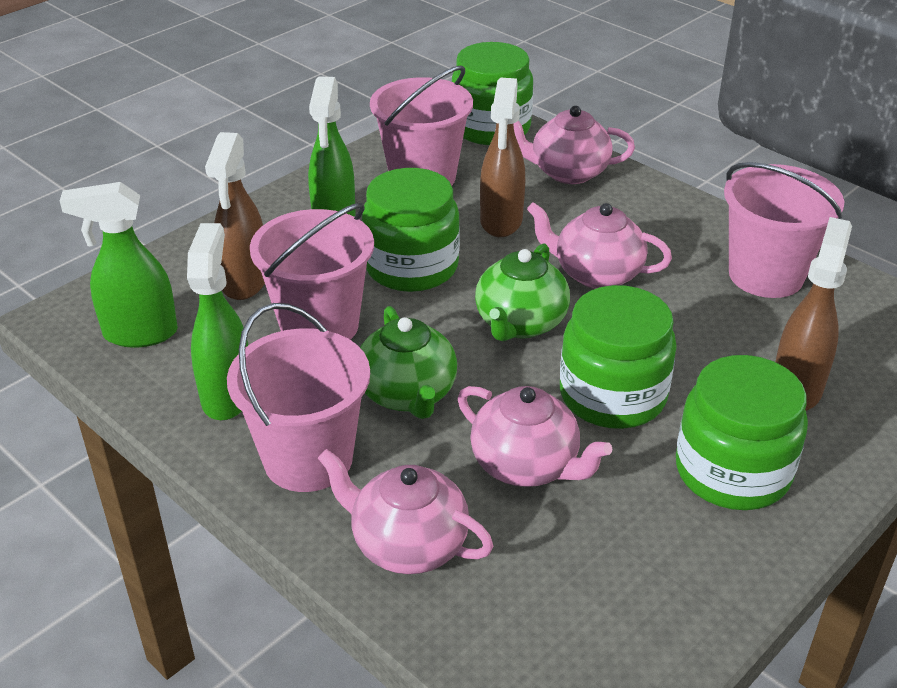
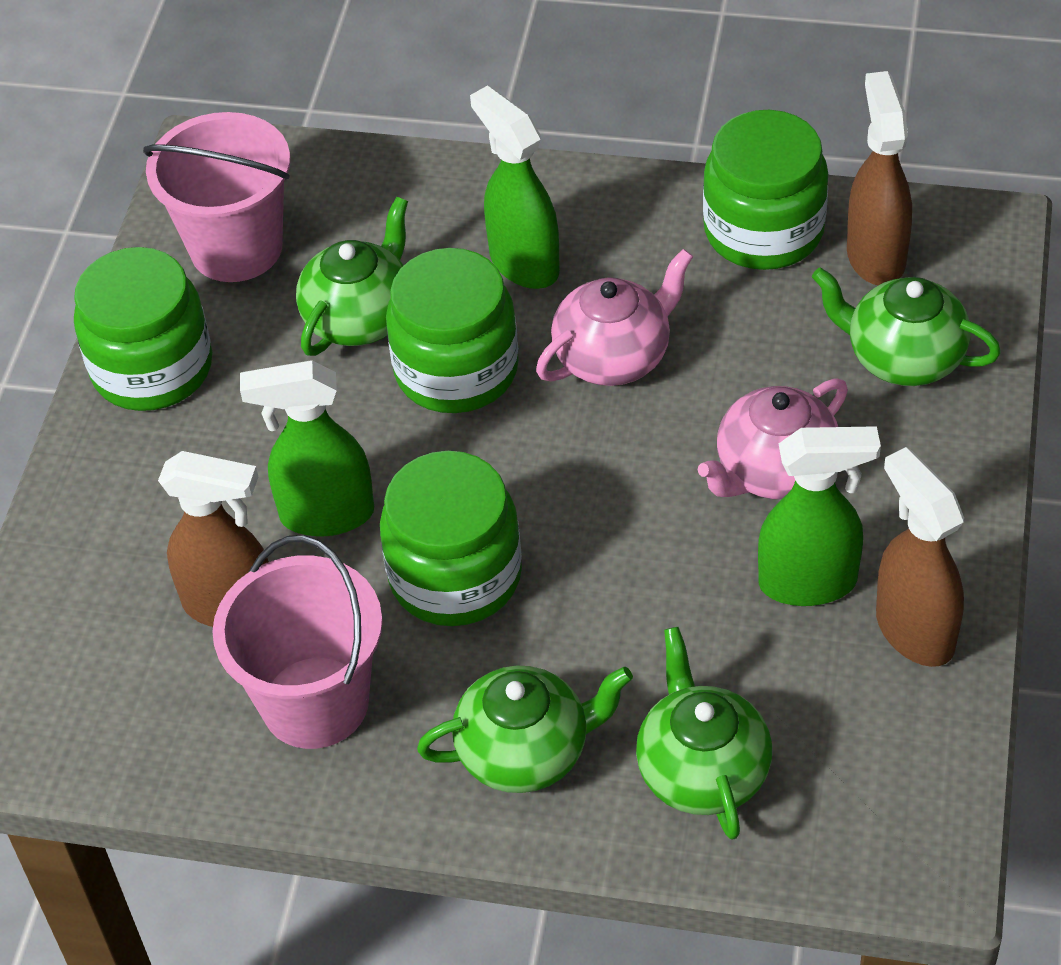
green teapot: [360,306,457,419] [475,243,570,341] = 2 -> [296,197,408,356] [417,666,633,793] [636,627,772,840] [812,267,1001,386] = 4
pink bucket: [227,303,370,492] [250,203,374,340] [370,65,473,186] [724,162,844,298] = 4 -> [143,112,290,282] [212,535,383,749] = 2
pink teapot: [318,449,494,574] [458,386,612,487] [513,106,635,184] [527,202,672,289] = 4 -> [536,249,693,386] [698,378,848,499] = 2

